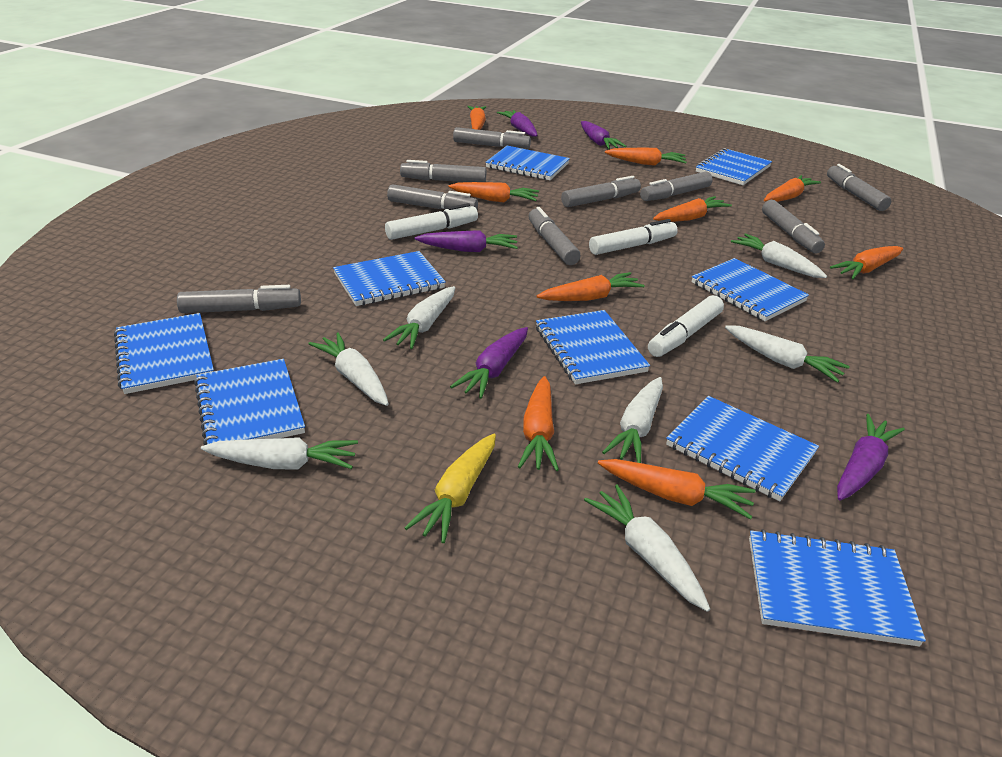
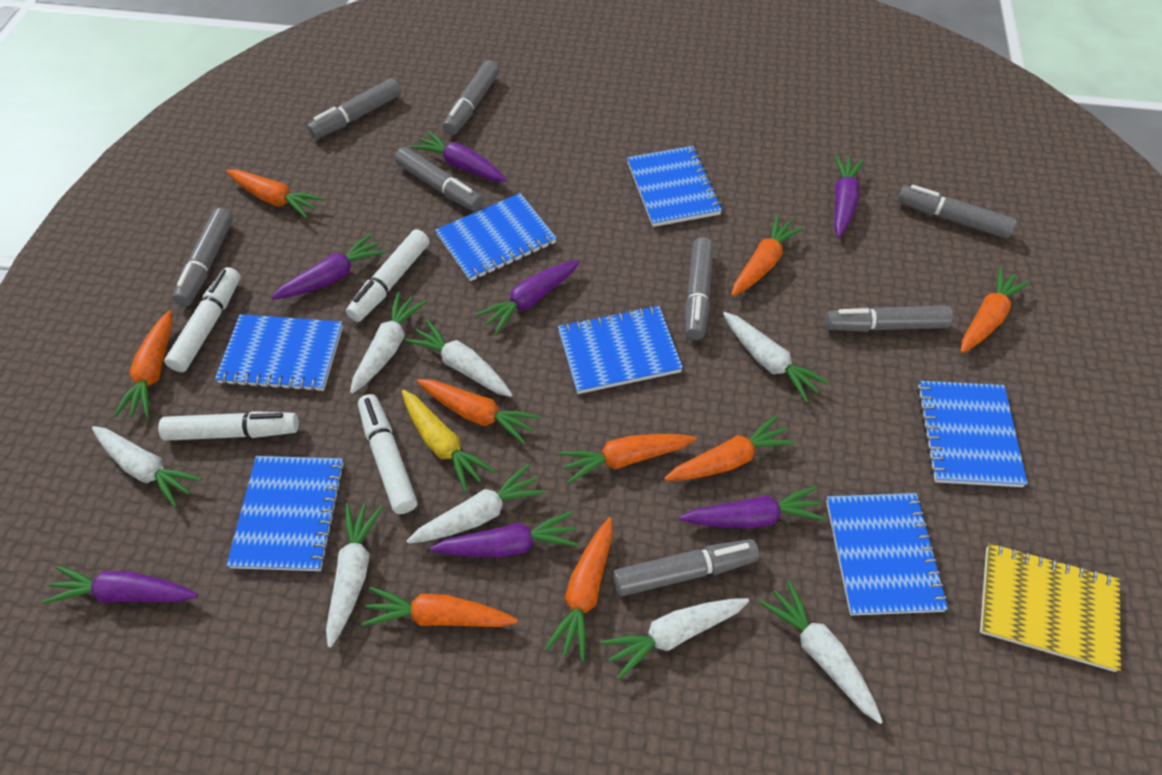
blue notebook: [114,313,214,394] [194,359,305,445] [333,251,446,306] [486,146,570,180] [536,310,650,384] [666,396,819,501] [692,258,809,321] [696,148,772,185] [749,529,926,647] = 9 -> [215,314,343,392] [226,456,345,571] [435,193,556,281] [558,305,683,394] [627,146,722,227] [826,493,948,615] [917,381,1028,487] = 7
grey marker: [177,285,301,313] [387,184,478,209] [400,160,486,182] [453,127,531,149] [529,207,580,265] [561,176,641,207] [640,172,713,201] [762,200,825,254] [827,164,891,211] = 9 -> [172,208,233,306] [307,78,401,139] [395,147,483,212] [443,60,499,135] [613,539,759,596] [685,237,714,340] [825,306,953,332] [897,185,1016,239] = 8
purple carrot: [415,230,518,252] [450,327,528,399] [497,110,538,137] [581,121,626,149] [837,414,905,500] = 5 -> [42,566,198,604] [271,234,386,300] [411,131,507,182] [430,511,579,557] [475,260,580,335] [679,486,826,528] [834,155,864,238] = 7
white carrot: [201,437,358,470] [308,332,389,406] [383,286,455,349] [584,484,710,612] [602,377,663,463] [725,325,849,383] [731,234,827,278] = 7 -> [92,426,202,507] [326,503,383,648] [350,292,427,394] [405,319,512,397] [406,464,546,543] [601,598,749,680] [723,312,830,402] [759,580,883,724] = 8
white marker: [385,203,478,240] [589,219,678,255] [648,295,724,357] = 3 -> [158,411,299,441] [164,267,241,372] [346,229,430,322] [358,394,417,514] = 4
yellow notebook: none = 0 -> [980,543,1121,672] = 1

